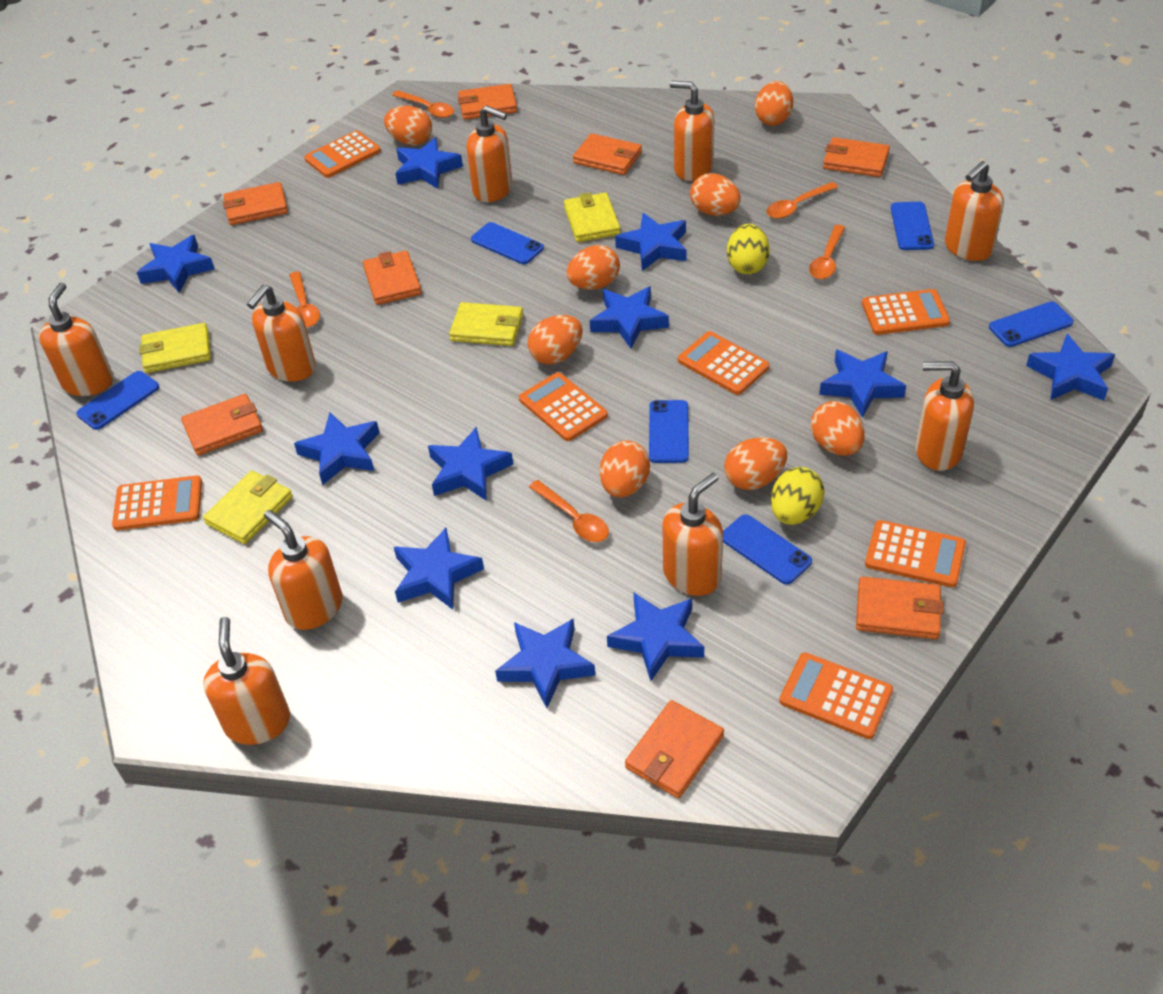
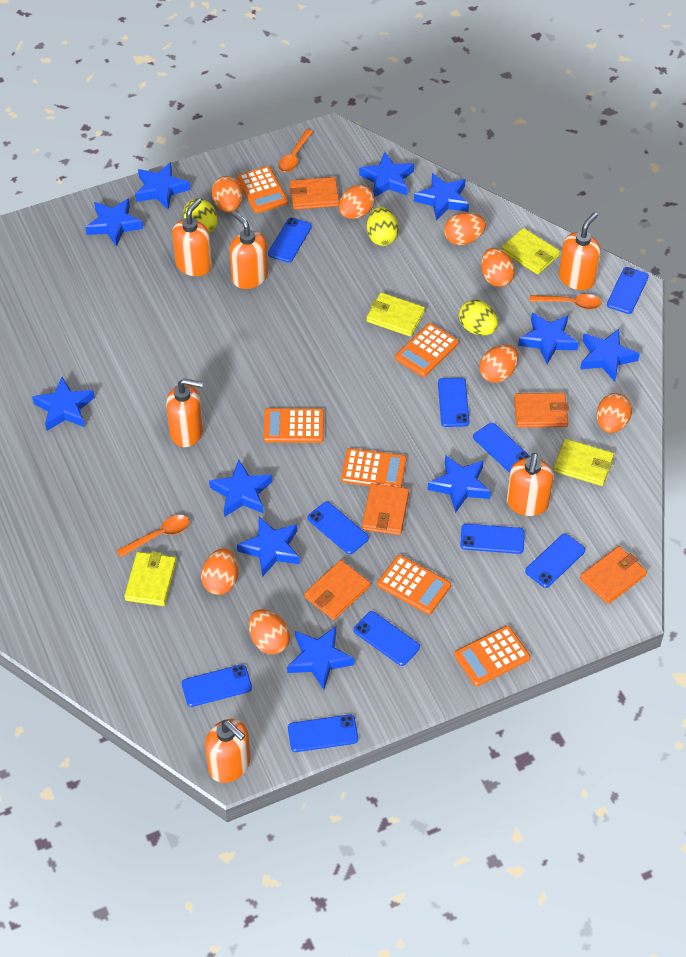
blue phone: [76,371,159,430] [471,222,544,264] [649,400,689,463] [723,514,812,585] [891,202,934,250] [989,302,1074,347] = 6 -> [182,664,252,707] [268,217,312,263] [288,714,358,752] [308,502,369,554] [354,611,420,666] [438,378,469,427] [460,524,525,554] [473,423,531,473] [525,534,585,588] [607,267,649,314] = 10
orange calculator: [112,475,202,531] [304,131,381,178] [519,372,608,441] [678,331,769,395] [779,652,893,739] [862,289,950,335] [865,520,966,587] = 7 -> [237,166,288,213] [263,408,324,443] [341,448,406,487] [377,555,451,615] [395,323,459,377] [454,626,530,686] = 6
orange soap dispenser: [39,282,114,396] [203,617,290,745] [247,285,316,382] [264,510,343,630] [466,105,513,202] [663,473,723,596] [670,81,714,181] [915,361,974,471] [945,161,1004,261] = 9 -> [166,378,203,447] [172,198,212,276] [205,719,251,783] [229,211,268,289] [507,453,553,516] [559,212,601,290] = 6
orange spoon: [289,272,320,327] [392,90,454,118] [529,480,609,542] [766,182,838,219] [809,225,846,279] = 5 -> [117,515,189,557] [278,129,313,172] [529,294,601,309] = 3
orange wallet: [181,394,263,456] [223,182,288,225] [363,251,422,305] [458,84,517,120] [573,133,642,175] [625,700,724,798] [823,137,890,177] [856,576,944,639] = 8 -> [289,177,339,210] [304,560,370,620] [362,483,409,535] [514,393,569,428] [580,546,647,604] = 5
yellow egg: [727,224,770,274] [771,467,825,525] = 2 -> [183,198,218,233] [367,207,399,246] [459,300,498,335] = 3

